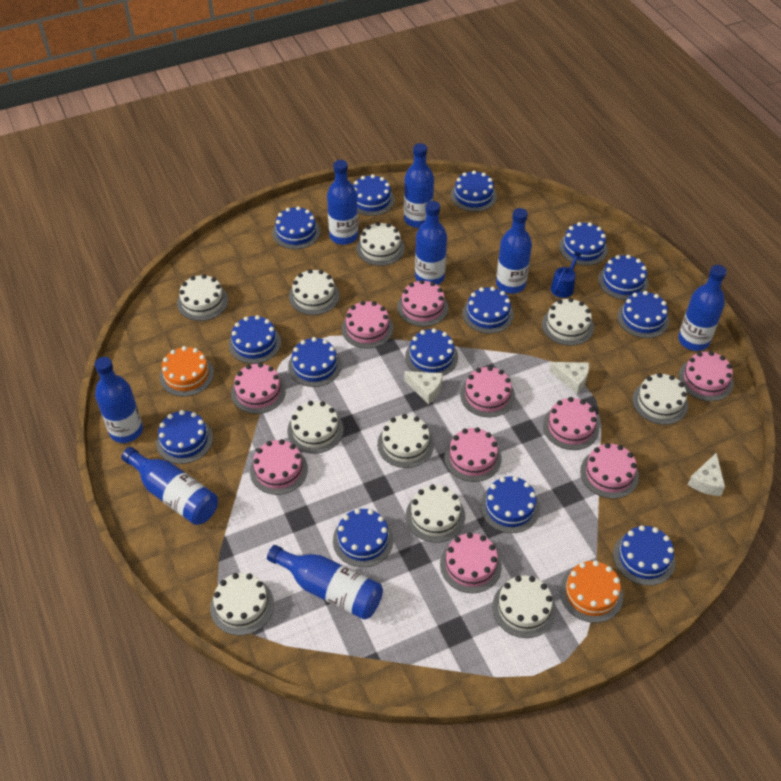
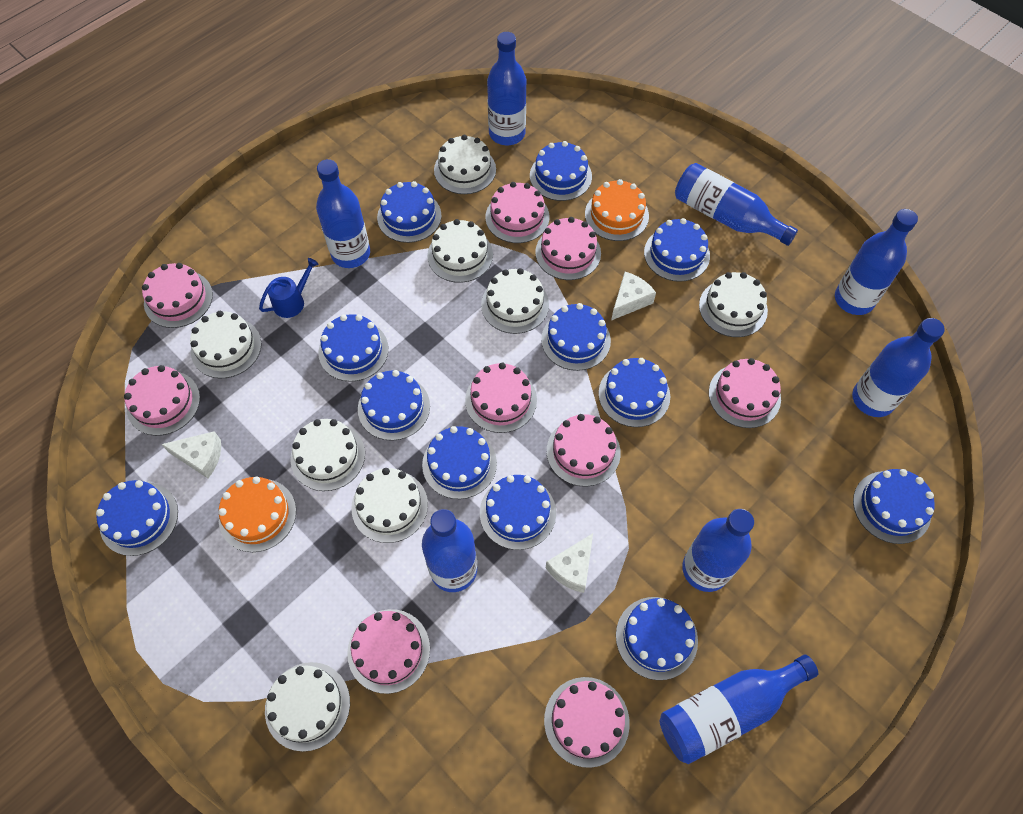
blue cake: [156,410,213,464] [229,315,281,364] [272,206,320,249] [288,337,342,387] [333,509,393,567] [353,174,395,216] [405,328,458,376] [451,170,497,212] [463,287,514,334] [480,476,540,533] [559,222,608,266] [598,255,649,300] [613,525,676,586] [617,291,669,338] = 14 -> [96,480,178,556] [319,314,389,382] [358,370,430,441] [377,181,442,243] [422,426,497,499] [480,475,556,550] [530,141,592,201] [541,303,611,371] [599,358,670,427] [616,597,698,680] [644,218,710,282] [853,469,935,544] = 12
pink cake: [231,363,286,414] [250,439,308,495] [342,301,393,348] [397,280,448,327] [440,532,502,593] [444,427,502,482] [460,366,515,417] [543,397,599,450] [580,443,639,499] [678,351,734,401] = 10 -> [124,365,200,436] [142,263,213,328] [347,609,430,694] [465,362,537,433] [485,182,549,243] [535,217,601,280] [544,677,630,768] [547,414,621,487] [709,358,781,428] = 9
white cake: [177,274,228,321] [210,573,274,636] [287,401,344,454] [289,269,340,315] [356,222,405,266] [377,414,434,468] [406,485,465,543] [492,575,556,638] [542,298,594,346] [632,373,688,425] = 10 -> [190,311,262,378] [265,662,350,752] [290,419,365,491] [351,468,428,543] [427,219,493,283] [434,135,496,194] [481,268,549,334] [699,272,768,337] = 8

